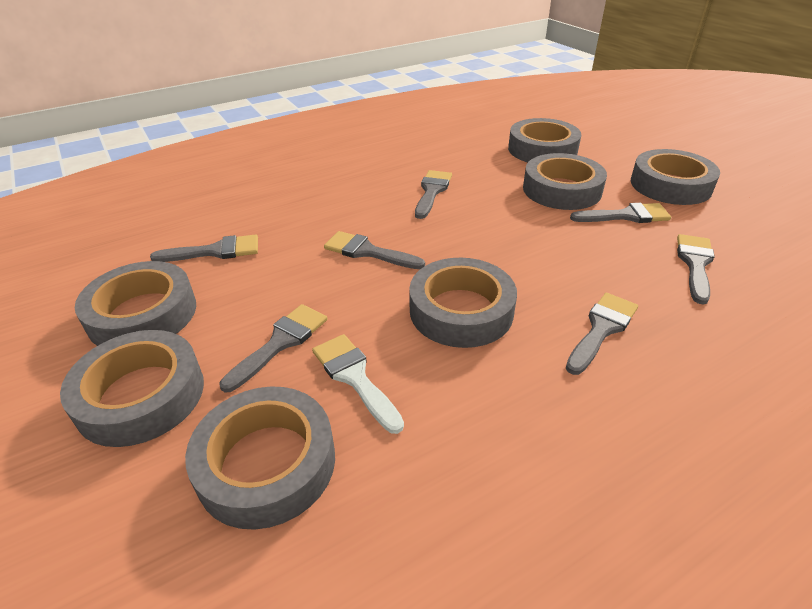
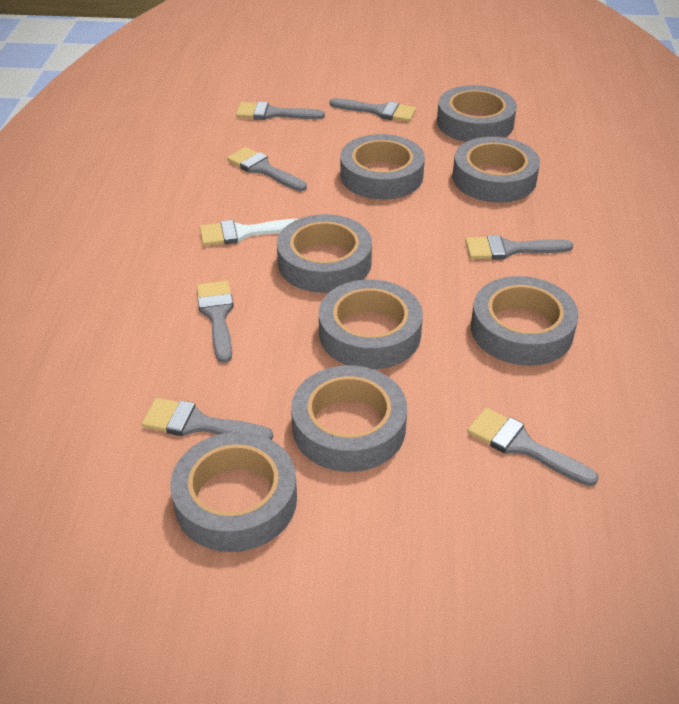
grey tape: [60,330,204,447] [75,261,196,346] [185,387,335,530] [409,258,517,348] [508,118,581,162] [523,153,607,210] [631,149,720,205] = 7 -> [170,432,297,552] [277,214,372,293] [291,365,407,472] [319,280,423,369] [340,134,425,200] [437,85,517,142] [453,137,540,203] [471,276,579,366] = 8

